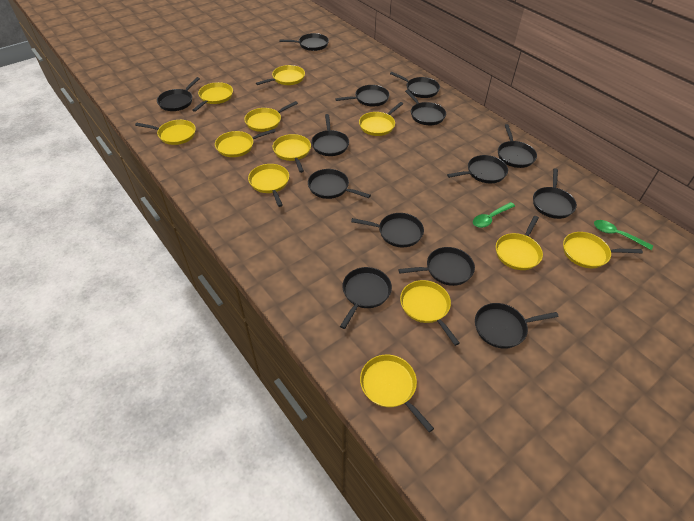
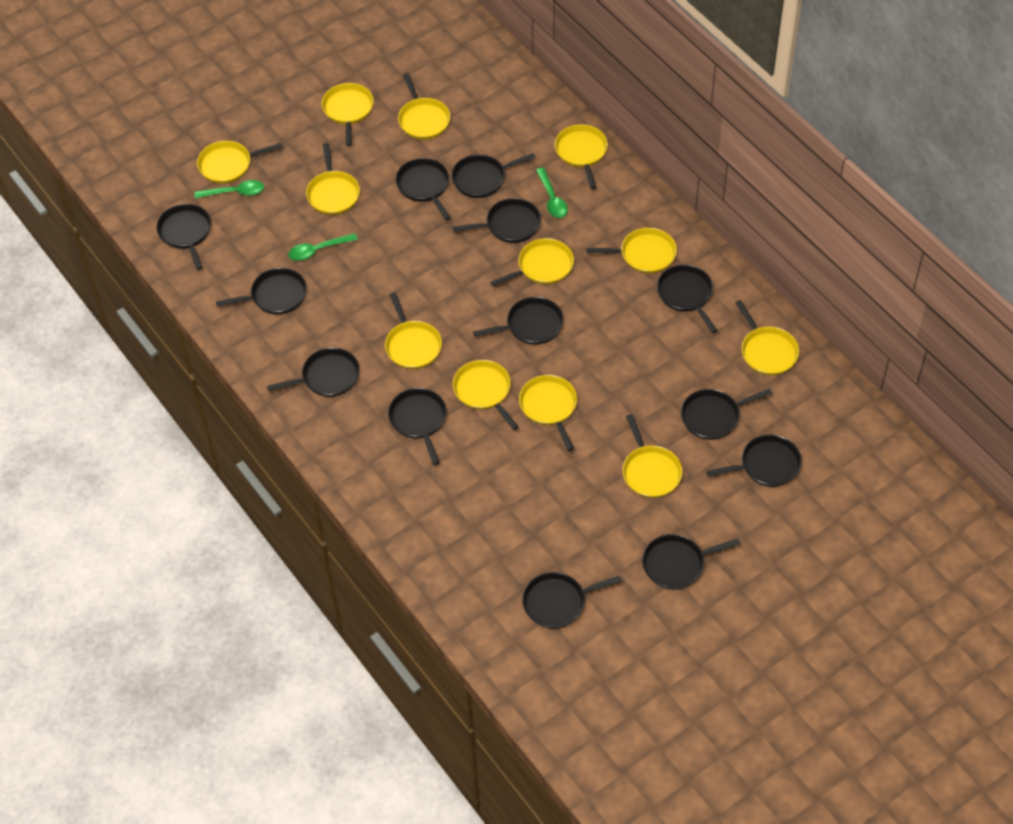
black pan: [157,77,200,111] [279,33,329,51] [308,169,371,199] [311,114,349,156] [335,85,389,107] [340,267,392,329] [351,213,424,247] [390,72,440,98] [398,247,475,286] [405,90,446,125] [447,155,508,183] [475,303,559,349] [498,124,537,168] [533,168,577,219] = 14 -> [156,204,211,270] [216,268,307,314] [267,348,360,397] [388,388,446,465] [396,158,451,220] [451,153,536,198] [453,198,541,243] [473,297,564,345] [522,572,622,629] [642,534,740,589] [657,265,718,333] [681,388,772,440] [707,435,802,487] = 13
green spoon: [473,202,515,228] [594,220,653,250] = 2 -> [195,180,264,198] [288,233,358,261] [536,167,568,218] = 3

